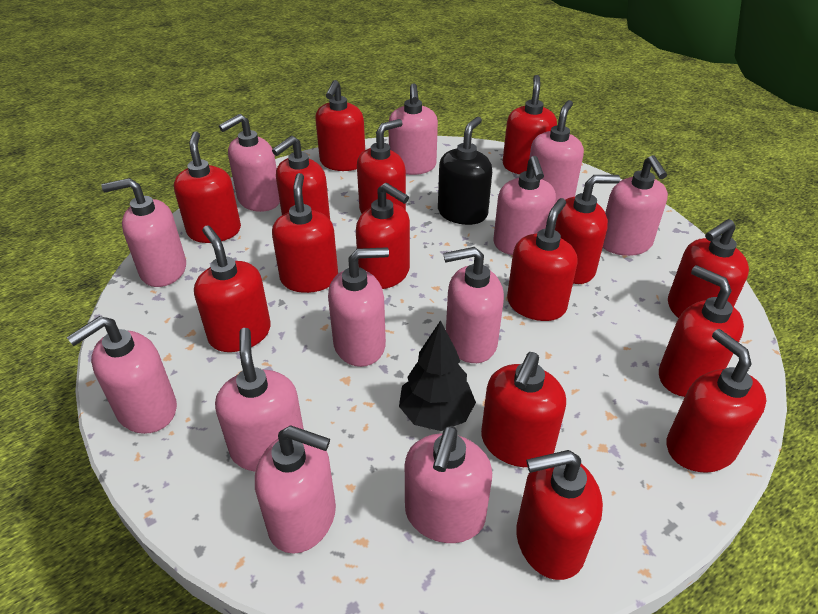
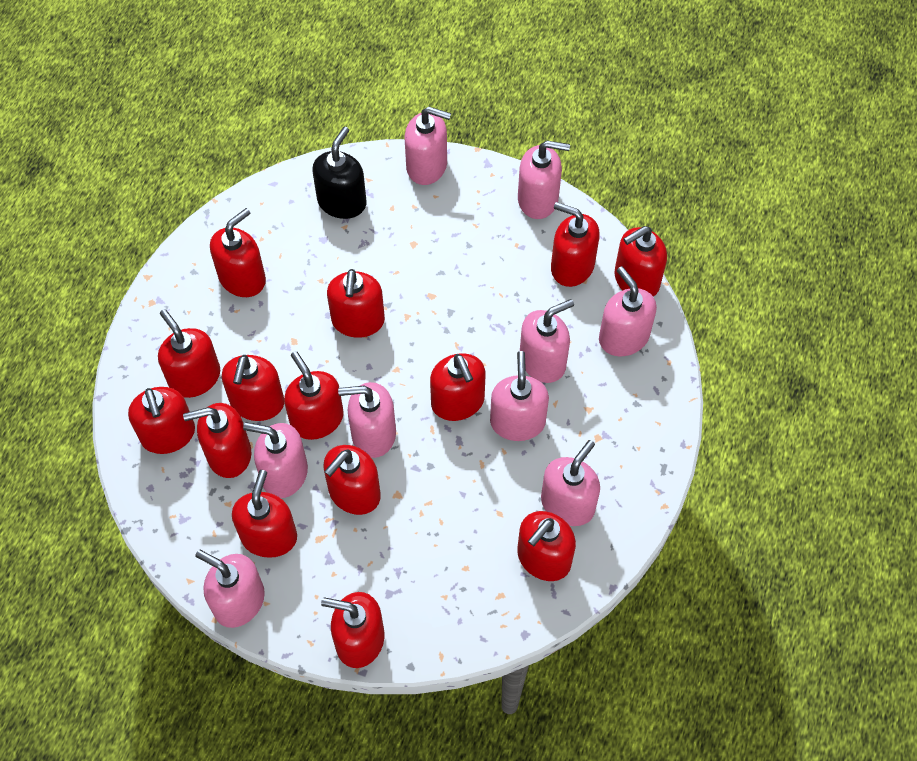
black tree: [399,320,476,431] = 1 -> none = 0
pink soap dispenser: [67,316,177,434] [101,178,186,287] [215,328,304,472] [219,114,280,212] [255,426,336,554] [328,247,389,367] [389,83,438,175] [405,426,492,543] [443,247,504,363] [493,156,556,255] [529,100,584,203] [603,155,668,256] = 12 -> [195,550,265,628] [243,422,308,498] [338,382,396,458] [405,107,451,185] [490,351,549,441] [518,141,570,219] [520,299,574,383] [541,440,600,526] [599,266,657,356] = 9
red soap dispenser: [174,131,241,243] [194,226,271,352] [272,136,330,219] [272,173,338,293] [315,80,365,171] [356,183,410,289] [357,119,406,213] [481,352,566,467] [503,75,557,174] [507,198,578,321] [516,450,603,580] [555,175,620,284] [659,265,744,397] [667,329,766,473] [668,219,749,318] = 15 -> [128,387,195,454] [158,309,220,398] [183,403,251,478] [210,208,266,297] [222,355,284,421] [232,470,297,558] [284,351,344,440] [321,592,384,668] [323,445,381,515] [327,269,385,338] [430,353,485,421] [517,511,576,581] [551,202,600,287] [614,226,667,297] = 14

